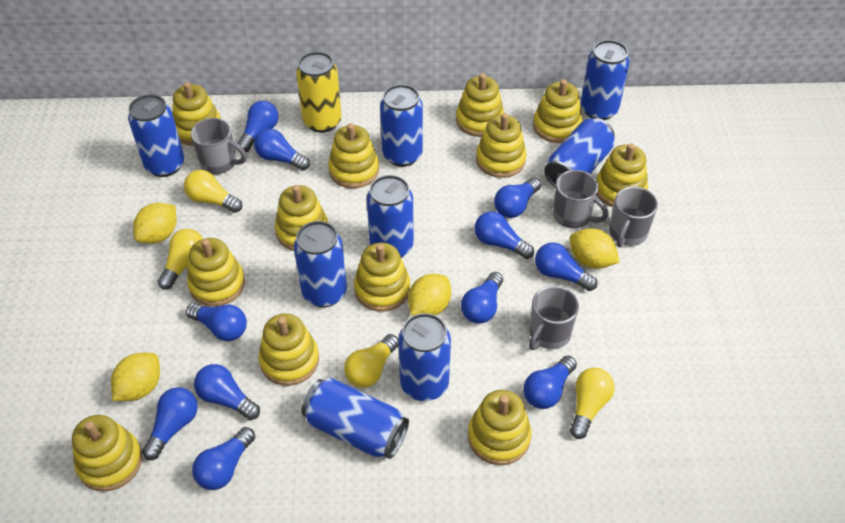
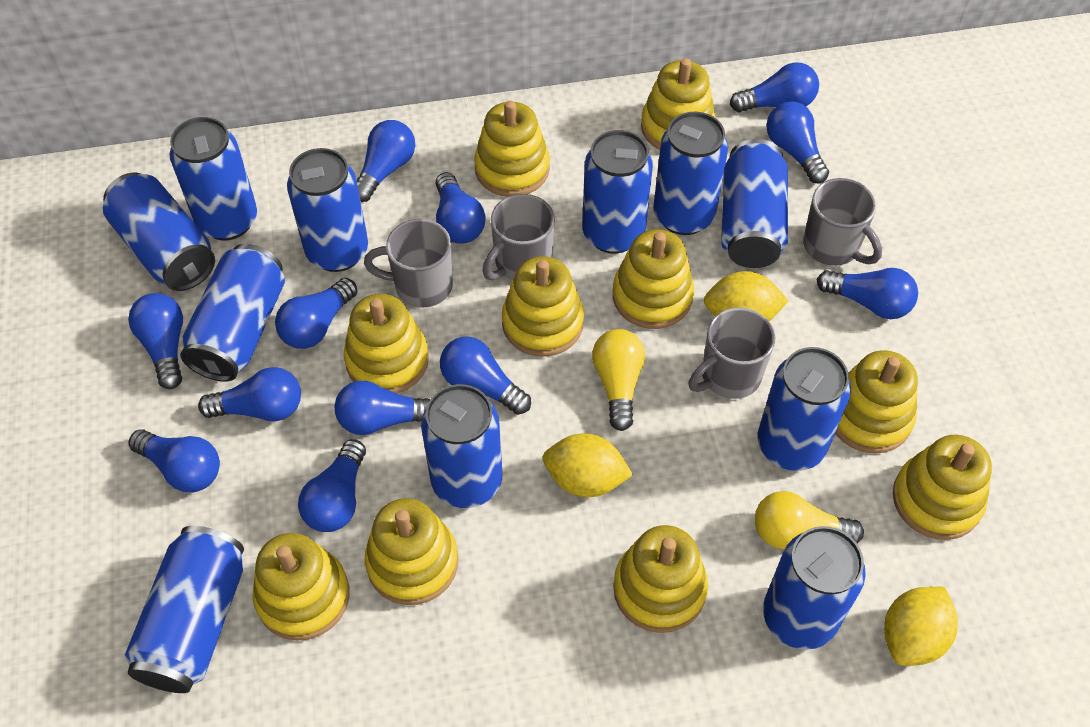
blue can: [128,94,184,177] [294,221,347,307] [302,378,409,459] [367,175,414,258] [380,84,423,167] [398,313,451,401] [544,118,615,188] [581,40,630,120] = 8 -> [103,172,215,291] [125,526,244,693] [169,117,257,240] [180,244,285,382] [287,148,368,272] [421,384,503,508] [582,130,653,254] [653,112,728,235] [721,139,788,268] [758,347,851,471] [763,526,866,650] = 11
blue light bulb: [142,387,198,460] [186,303,247,341] [192,427,255,490] [194,364,260,420] [238,101,279,152] [254,129,310,171] [461,272,503,324] [474,211,534,259] [494,178,541,218] [523,356,577,409] [535,242,598,291] = 11 -> [128,293,183,389] [129,429,220,492] [198,367,301,422] [275,278,357,349] [298,439,366,532] [334,381,430,435] [357,120,415,202] [436,172,485,244] [440,337,531,415] [730,62,819,112] [766,101,829,183] [816,268,918,319] = 12
yellow can: [296,52,342,133] = 1 -> none = 0
yellow lemon: [111,353,160,401] [133,203,176,244] [408,274,451,316] [570,228,620,269] = 4 -> [543,433,633,497] [704,271,788,321] [884,587,958,666] = 3
yellow light bulb: [158,229,203,290] [184,170,242,213] [344,334,399,388] [570,368,615,439] = 4 -> [592,329,645,431] [755,491,864,549] = 2
yellow stacking toy: [72,415,142,491] [172,82,221,146] [187,238,245,307] [259,313,319,386] [275,185,328,251] [328,123,379,188] [354,242,410,312] [456,73,504,137] [468,390,532,465] [476,113,527,178] [533,79,583,143] [596,143,648,207] = 12 -> [253,533,349,641] [344,294,429,394] [365,498,458,605] [474,101,550,197] [502,256,584,357] [613,229,694,329] [613,525,708,633] [641,58,716,150] [835,350,918,454] [893,435,992,540] = 10

